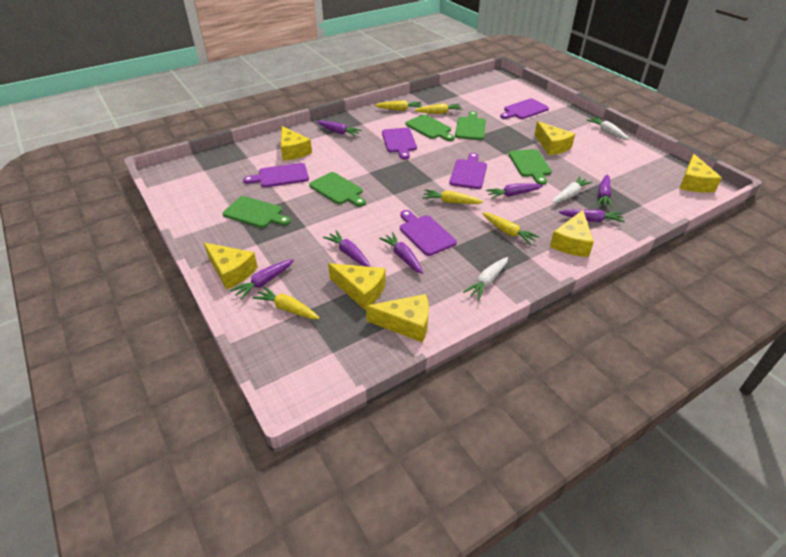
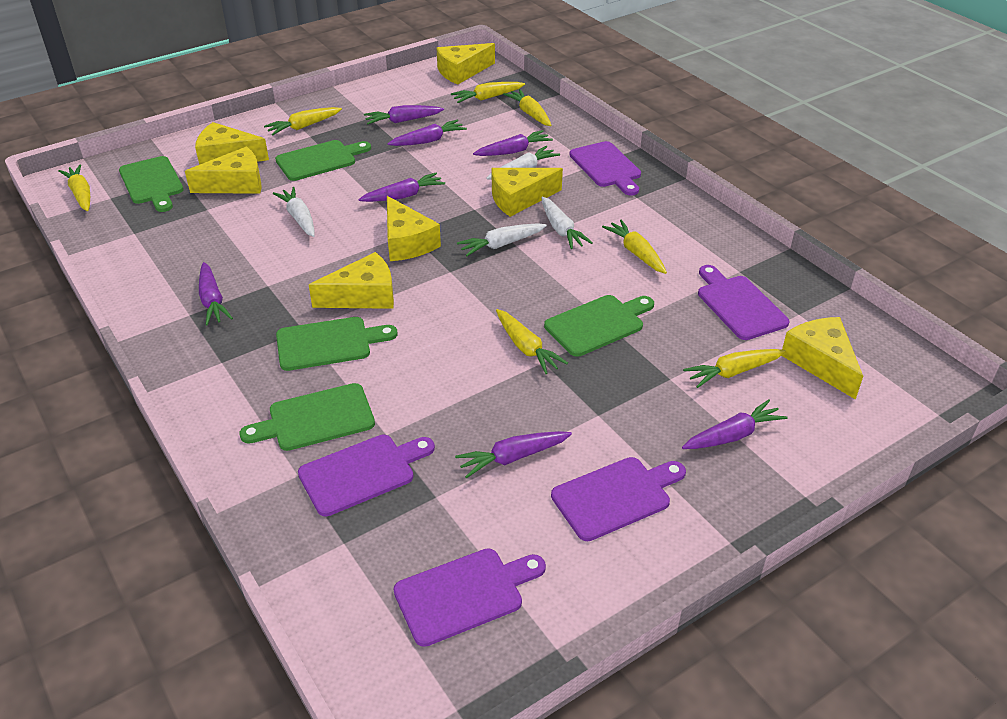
white carrot: [463,257,508,300] [552,176,593,203] [587,117,629,140] = 3 -> [273,187,315,237] [457,223,547,256] [486,146,560,179] [541,197,593,249] = 4
yellow carrot: [252,286,320,319] [375,100,422,110] [415,103,463,114] [422,189,484,204] [482,212,540,245] = 5 -> [58,165,90,211] [264,107,342,135] [451,82,525,103] [496,309,568,374] [503,89,551,126] [602,219,667,274] [683,349,786,388] = 7

